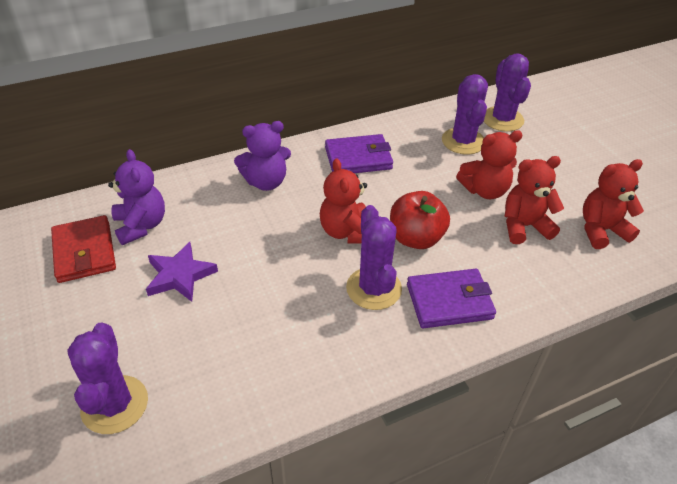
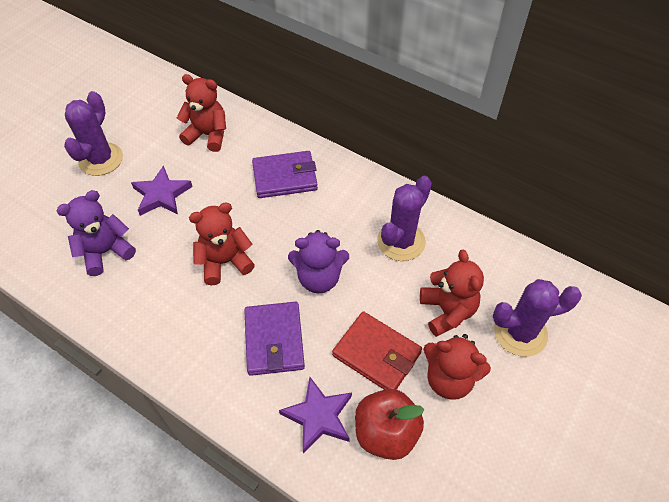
purple cactus: [67,323,148,434] [346,205,402,310] [442,74,488,155] [484,53,531,131] = 4 -> [64,91,123,176] [377,176,432,261] [493,279,582,357] = 3
purple star: [146,242,218,302] = 1 -> [131,165,193,216] [279,377,352,453] = 2

